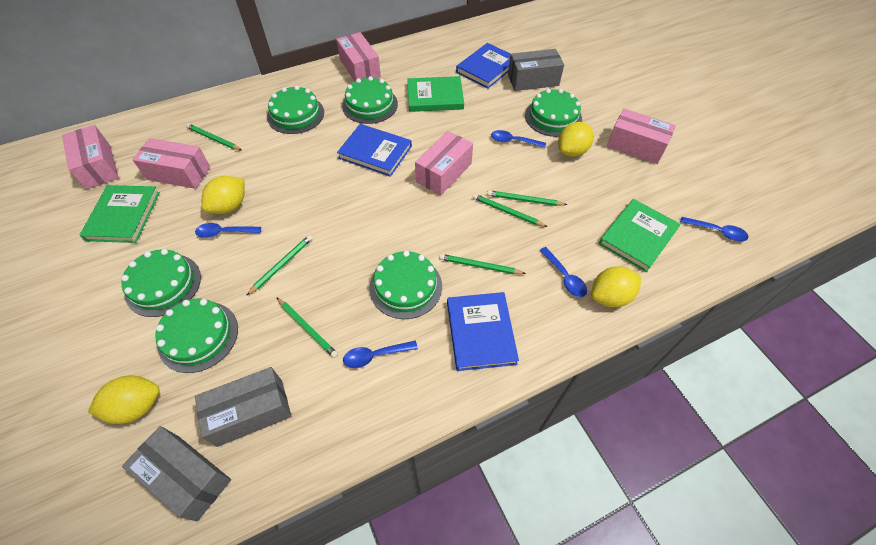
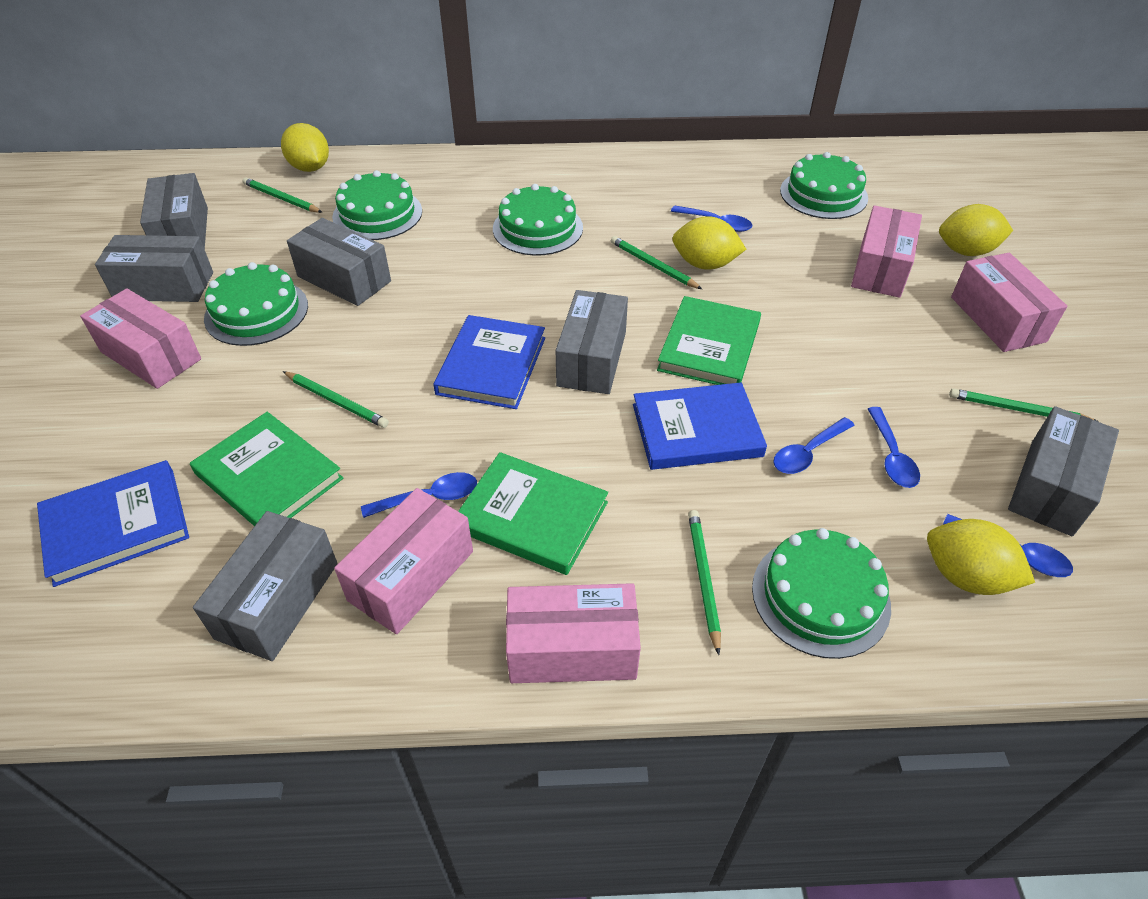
green cake: [121,249,201,317] [155,299,238,373] [267,86,324,134] [342,76,398,124] [370,251,442,319] [525,89,582,137] = 6 -> [204,262,308,346] [332,170,422,240] [493,184,583,256] [752,528,891,659] [780,152,868,219] = 5
green pencil: [186,124,242,151] [246,235,313,296] [276,297,338,358] [439,254,526,274] [473,194,547,227] [487,190,567,206] = 6 -> [242,177,323,213] [283,371,389,428] [611,236,702,289] [688,510,721,655] [949,388,1099,422] = 5
grey box: [122,426,231,522] [195,367,291,447] [508,49,564,91] = 3 -> [95,235,213,302] [140,173,208,249] [193,511,338,661] [287,218,391,306] [556,290,628,394] [1008,406,1119,536] = 6

